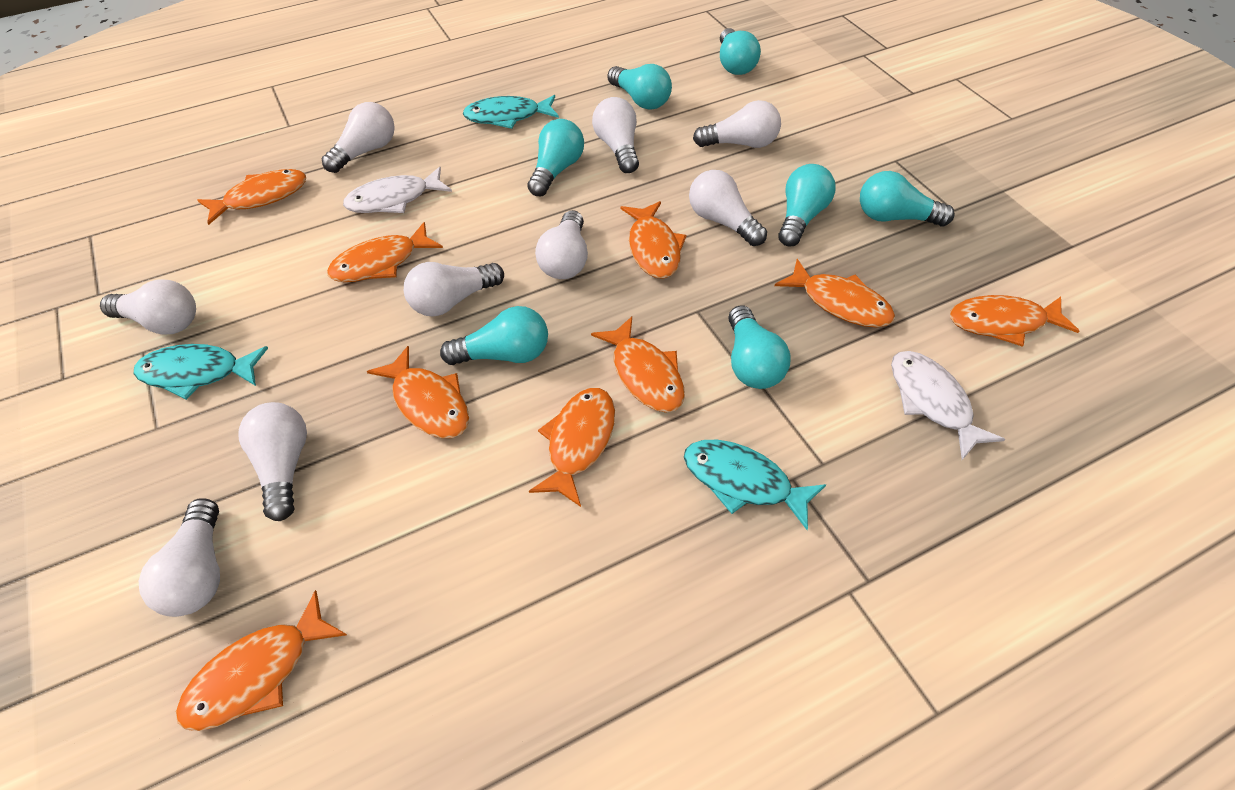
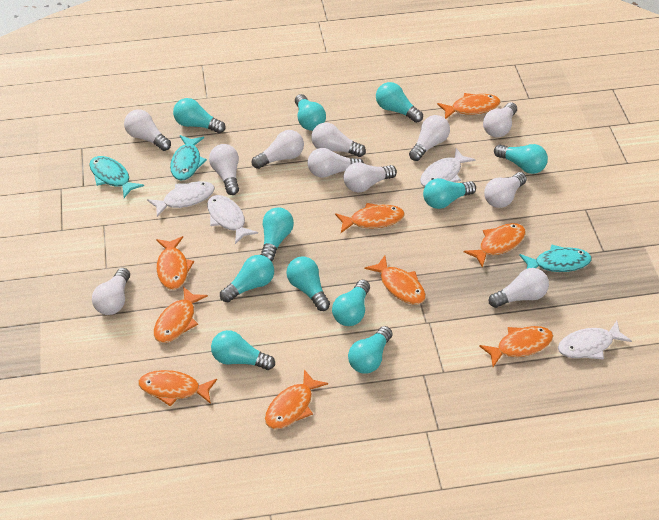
turquoise light bulb: [440,306,548,365] [527,119,584,196] [607,64,672,110] [720,28,761,75] [728,305,790,389] [778,164,836,246] [860,171,955,227] = 7 -> [173,98,225,134] [211,330,275,370] [220,255,274,303] [260,207,294,262] [287,257,330,311] [295,94,326,131] [332,280,370,326] [348,326,392,374] [376,82,423,123] [423,178,476,209] [494,144,548,174] = 11
white fish: [343,166,452,213] [891,351,1005,460] = 2 -> [147,181,215,217] [207,195,258,244] [420,148,475,187] [558,321,632,360] = 4
white light bulb: [100,279,196,334] [139,498,220,617] [239,402,307,521] [322,102,395,173] [404,262,504,317] [535,210,588,279] [592,97,639,173] [689,170,767,246] [693,100,781,148] = 9 -> [92,268,130,315] [124,109,171,151] [209,144,239,195] [252,130,304,169] [308,148,364,178] [311,122,366,157] [344,162,397,193] [409,115,450,161] [483,102,517,137] [484,172,527,208] [489,268,549,308] = 11

